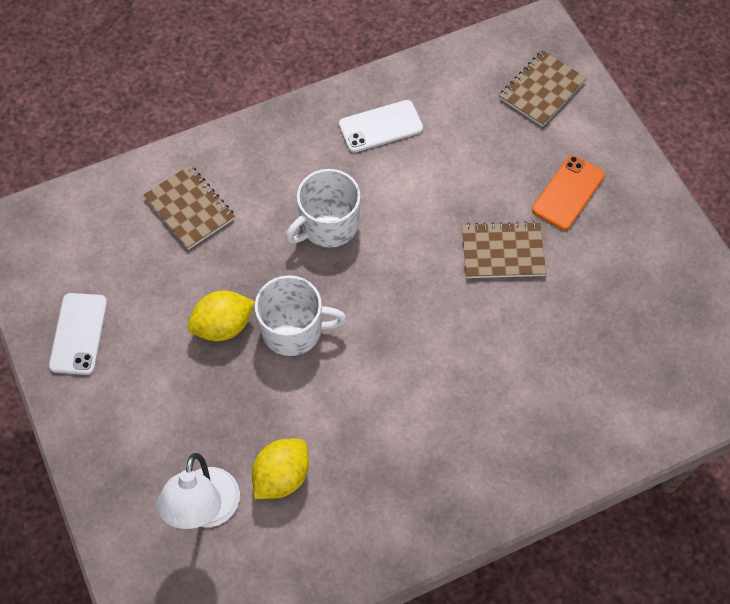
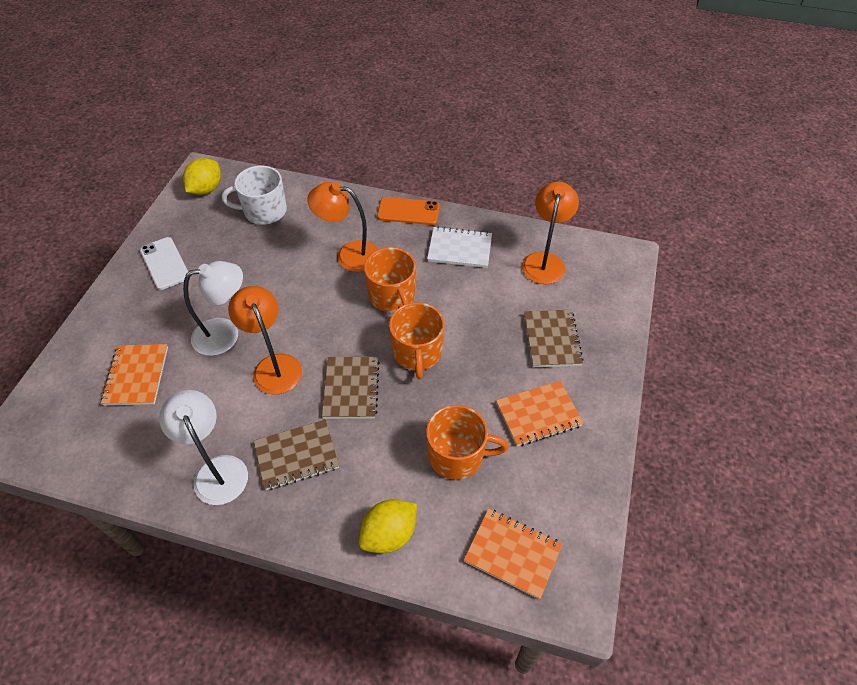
orange lamp: none = 0 -> [228,286,302,395] [307,182,379,272] [522,181,579,284] = 3
orange mug: none = 0 -> [364,247,416,312] [389,302,445,379] [426,405,508,480] = 3
orange notebook: none = 0 -> [101,344,168,406] [464,509,563,600] [496,381,584,446] = 3
white lamp: [157,453,240,529] = 1 -> [159,390,248,505] [183,261,243,356] = 2
white mug: [255,275,347,356] [285,169,361,248] = 2 -> [222,166,287,225] = 1
white notebook: none = 0 -> [427,226,492,268] = 1
white phone: [49,293,107,375] [339,100,423,153] = 2 -> [140,237,188,290] = 1

